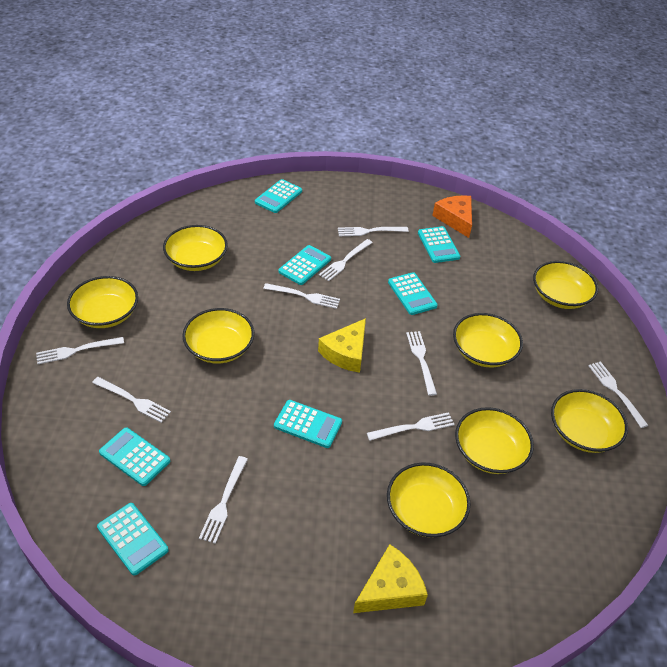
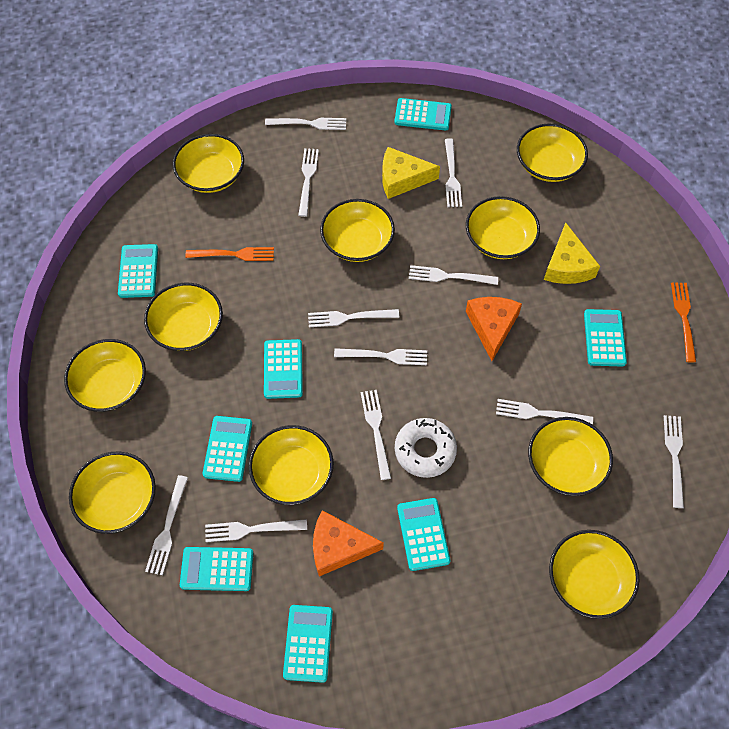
orange cheese: [432,195,472,238] = 1 -> [313,510,384,576] [466,297,522,361] = 2
orange fork: none = 0 -> [185,247,274,261] [671,283,696,363] = 2
turquoise calculator: [97,503,169,576] [99,428,170,486] [255,179,302,213] [274,400,342,448] [279,245,331,285] [388,272,438,315] [418,226,460,263] = 7 -> [118,244,158,298] [180,547,253,591] [203,416,252,482] [264,339,303,399] [283,605,333,683] [394,98,452,131] [397,498,450,571] [584,309,627,367] = 8
white donut: none = 0 -> [395,418,457,478] = 1
white fork: [36,337,124,364] [92,377,171,423] [199,456,248,544] [263,283,340,309] [319,239,373,281] [338,227,409,236] [367,412,455,441] [406,331,437,396] [588,361,648,428] = 9 -> [145,475,188,575] [205,519,307,542] [265,118,346,130] [298,148,319,217] [308,309,399,327] [334,348,427,365] [361,390,391,480] [409,265,498,285] [445,138,462,207] [496,399,593,425] [664,415,684,508] = 11
yellow bowl: [67,276,138,328] [163,225,228,271] [182,308,254,363] [387,462,471,537] [453,313,523,367] [455,407,534,474] [533,261,598,309] [551,389,628,453] = 8 -> [64,339,146,412] [69,451,156,534] [144,283,223,351] [173,134,244,193] [249,425,334,505] [320,199,395,262] [466,196,540,259] [517,123,588,182] [528,417,613,496] [549,530,639,619] = 10

